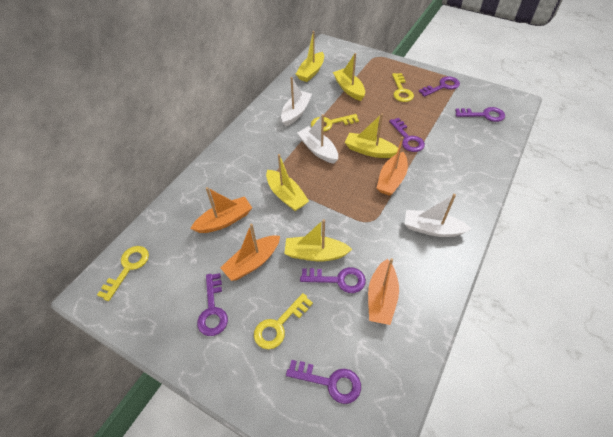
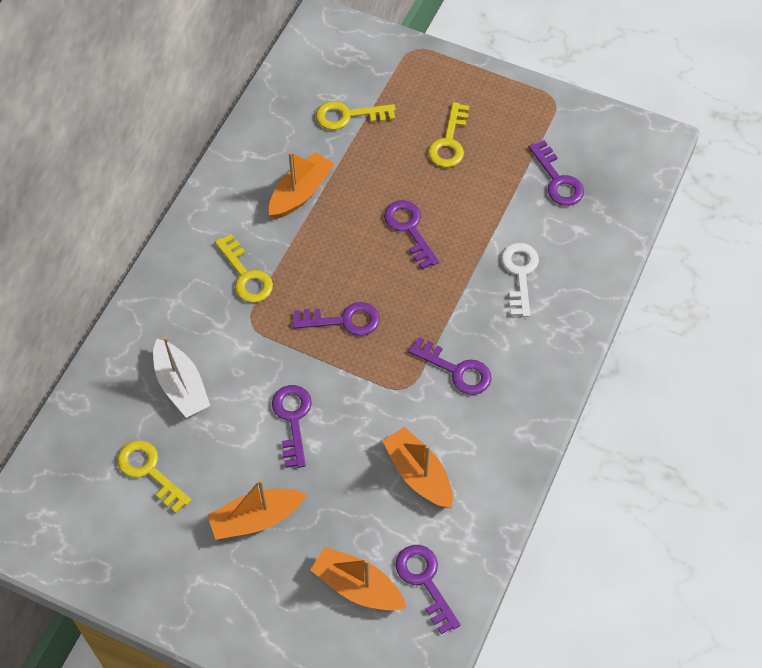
white boat: [281,77,312,126] [297,114,338,164] [405,194,471,237] = 3 -> [153,336,210,418] = 1
white key: none = 0 -> [501,243,539,317] = 1
yellow boat: [266,154,309,211] [284,219,352,262] [296,31,324,82] [333,53,365,101] [345,113,398,158] = 5 -> none = 0

